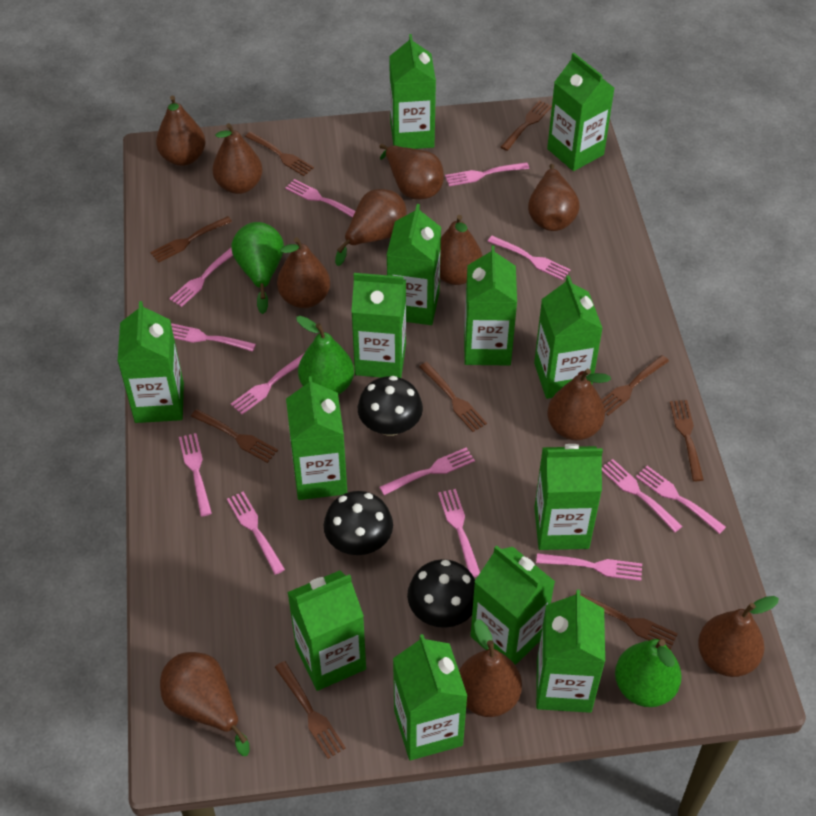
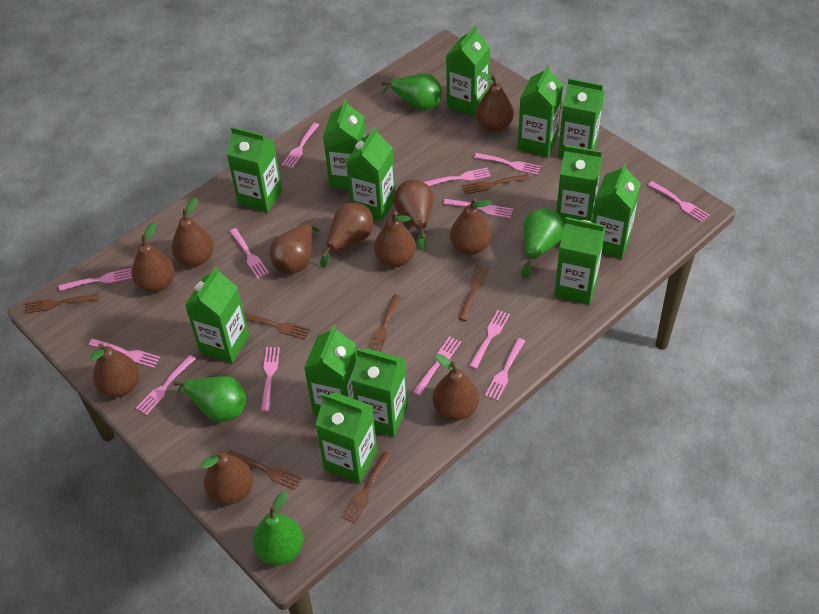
black mushroom: [324,491,393,555] [358,376,423,436] [407,559,475,628] = 3 -> none = 0
brown fork: [150,216,232,263] [191,409,278,463] [245,132,314,176] [275,661,346,759] [419,362,487,432] [501,100,552,151] [574,593,678,650] [602,355,669,416] [670,400,704,481] = 9 -> [24,294,99,314] [227,450,302,490] [244,313,310,339] [342,452,392,524] [368,295,401,352] [459,264,489,321] [462,174,530,194] = 7
green pear: [231,222,284,314] [296,316,354,395] [615,639,682,707] = 3 -> [174,376,246,422] [252,491,304,566] [381,73,442,111] [521,208,564,278] = 4

